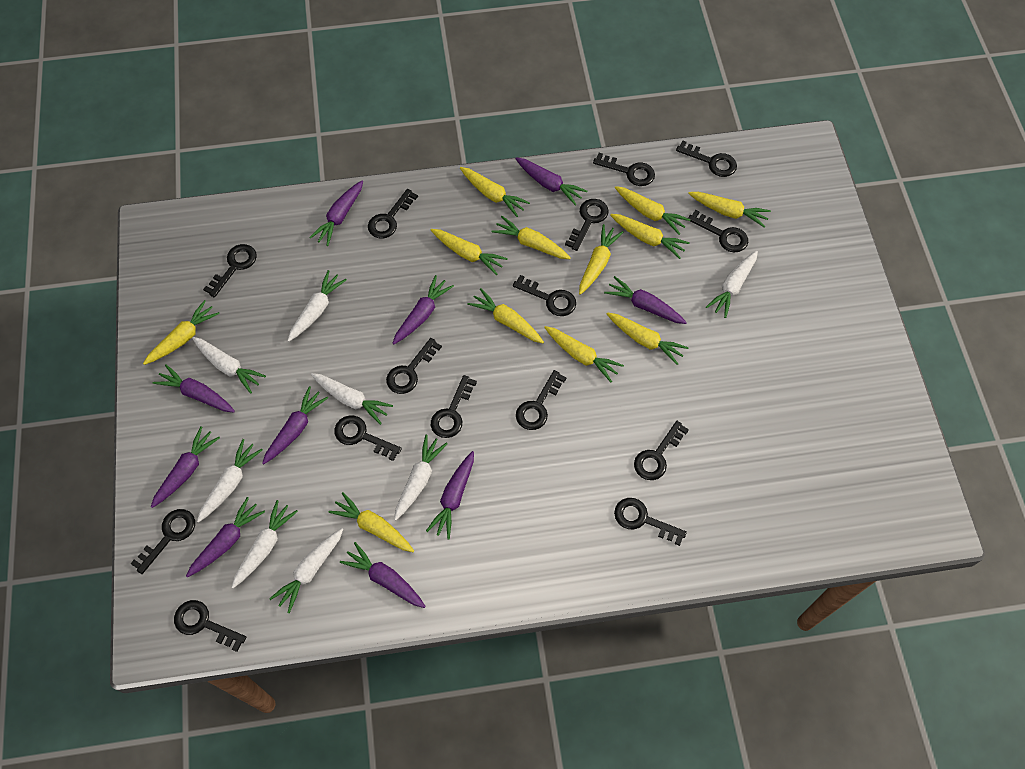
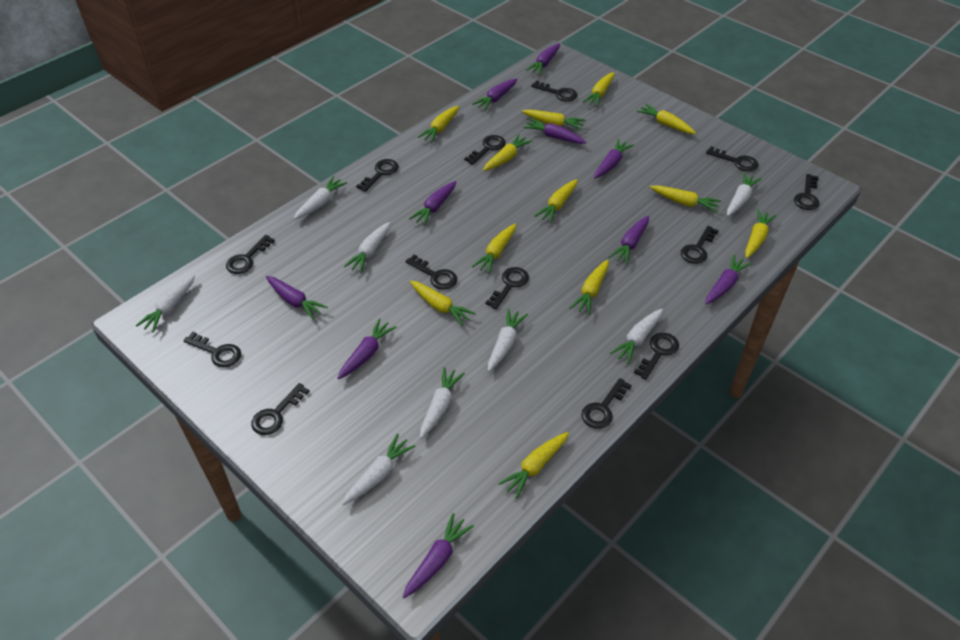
black key: [131,509,195,574] [174,600,246,652] [203,244,257,297] [334,415,402,461] [368,189,418,238] [386,338,442,394] [431,375,477,438] [513,275,576,316] [516,370,567,430] [565,199,608,251] [593,153,655,186] [614,498,687,546] [634,421,689,480] [676,140,737,177] [688,210,748,253] = 15 -> [183,332,241,367] [226,235,275,274] [251,383,310,435] [356,159,399,192] [406,254,457,290] [464,135,506,165] [485,267,529,309] [531,80,577,101] [581,378,632,429] [634,333,679,380] [681,226,719,264] [706,146,759,172] [794,174,820,210] = 13

